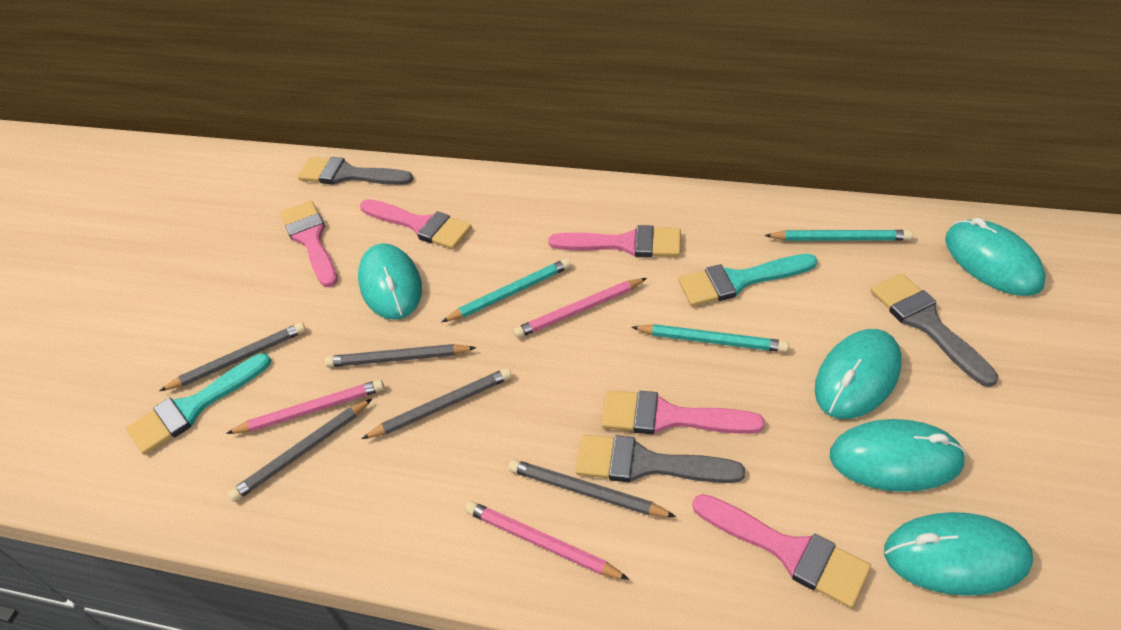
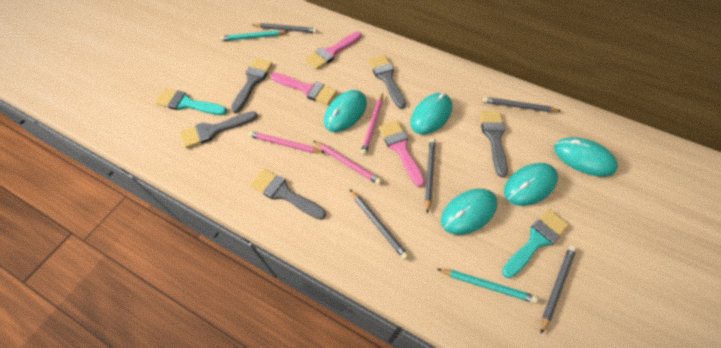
grey brush: [298,157,413,185] [576,434,745,483] [871,273,998,387] = 3 -> [180,111,258,148] [231,58,273,113] [250,169,326,220] [368,55,406,109] [480,111,508,177] = 5
pink brush: [281,201,338,287] [360,199,472,249] [548,225,681,257] [601,390,764,434] [692,494,871,608] = 5 -> [271,73,337,105] [305,32,361,70] [379,120,425,187] = 3
turquoise pencil: [442,258,571,322] [631,324,789,352] [764,230,913,241] = 3 -> [220,30,288,41] [437,269,538,303] = 2

